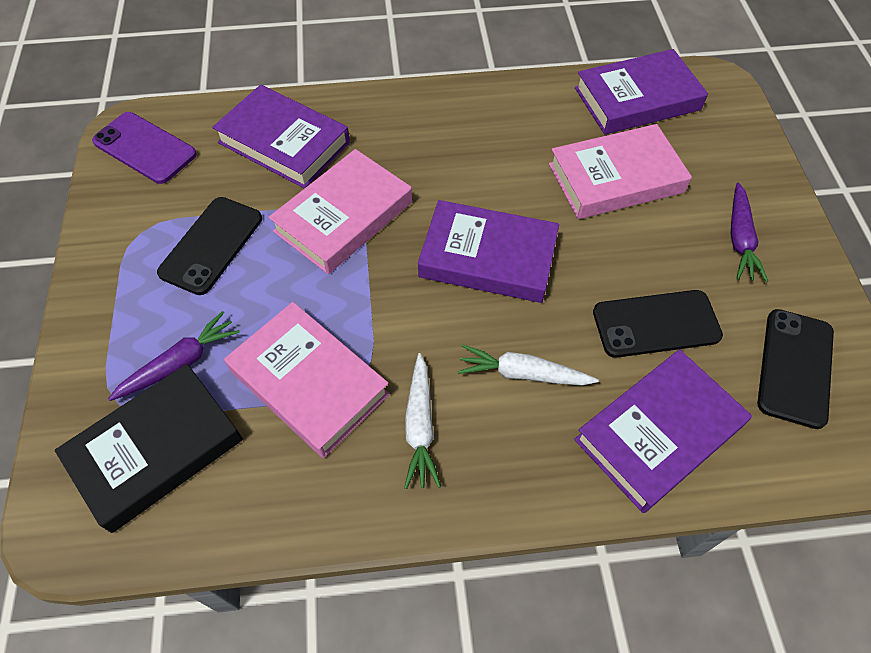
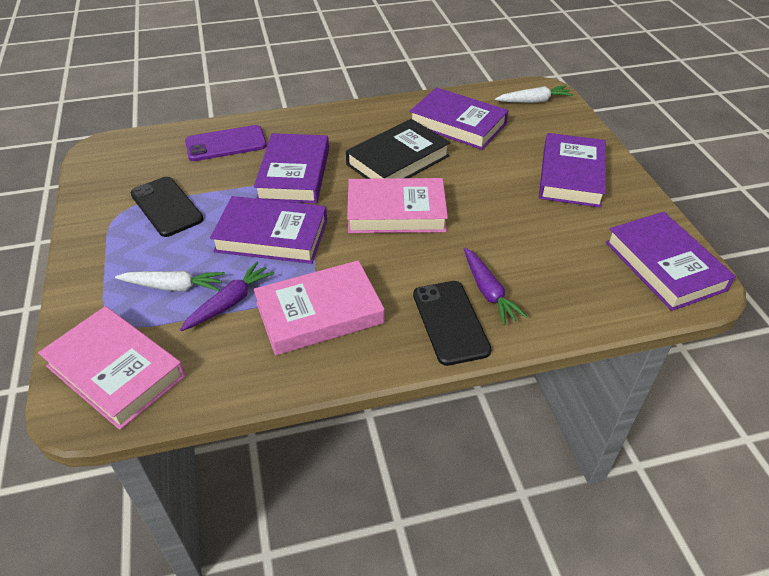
black phone: [157,197,262,295] [593,290,723,358] [757,309,834,429] = 3 -> [130,177,204,237] [413,281,492,366] = 2
purple book: [212,85,350,189] [418,200,559,303] [574,349,752,513] [575,49,708,134] = 4 -> [210,196,327,264] [254,133,329,203] [410,87,509,150] [539,133,606,208] [605,212,736,311] = 5

